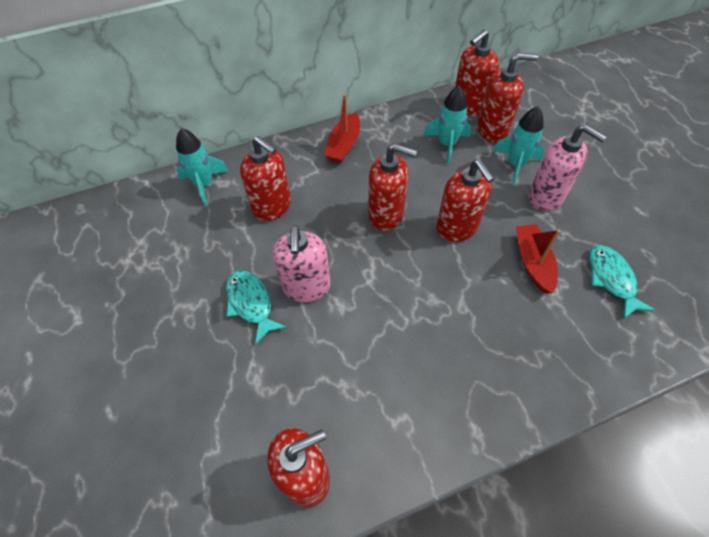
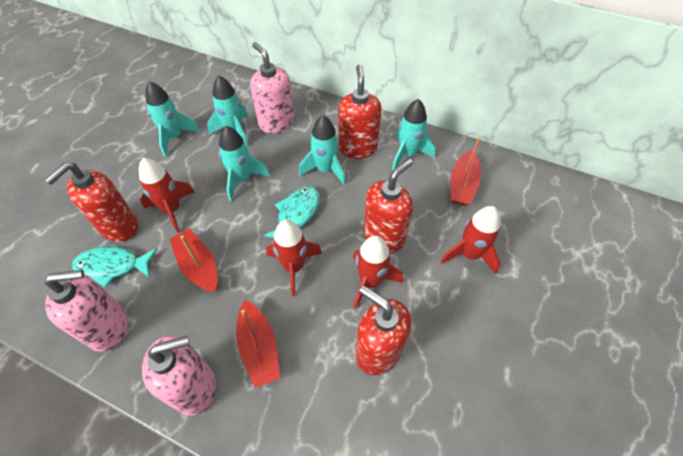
pink soap dispenser: [273,225,331,302] [529,124,607,211] = 2 -> [44,270,128,352] [142,335,216,416] [250,42,294,134] = 3
red boat: [324,94,360,163] [516,224,560,294] = 2 -> [170,229,218,292] [236,300,280,388] [450,137,481,206] = 3
red rocket: none = 0 -> [139,158,195,233] [266,219,322,297] [353,235,403,309] [441,206,501,274] = 4
red soap dispenser: [240,136,291,221] [267,428,330,508] [368,143,417,231] [436,160,495,242] [455,29,499,116] [477,53,538,143] = 6 -> [44,162,138,242] [338,65,381,159] [356,286,411,375] [363,159,413,253] = 4
turquoise rocket: [176,128,229,207] [423,86,471,165] [493,106,545,185] = 3 -> [146,81,200,156] [207,75,248,147] [219,126,270,201] [299,115,346,185] [392,99,435,170] = 5

